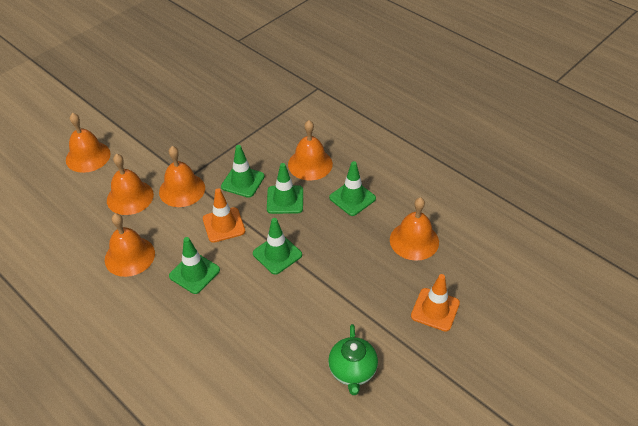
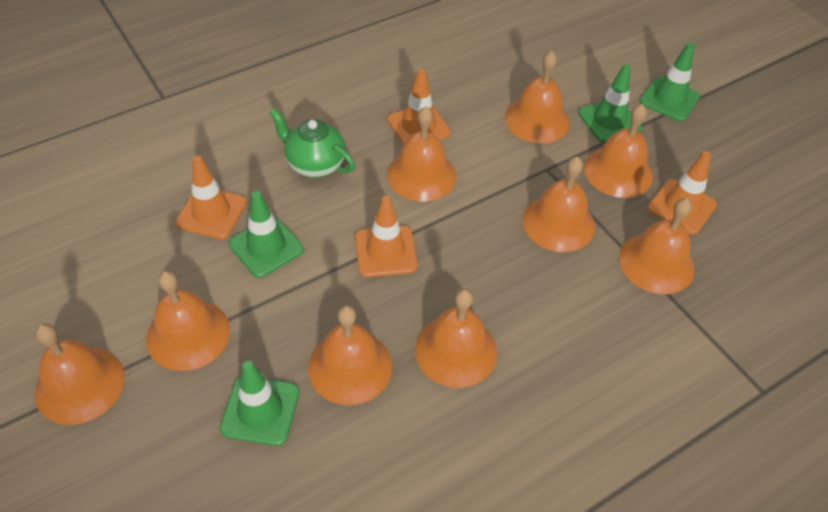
green traffic cone: [169,237,220,294] [221,145,265,198] [253,218,302,275] [267,163,303,214] [329,161,376,216] = 5 -> [220,361,299,446] [229,191,304,278] [578,64,642,142] [640,43,700,121] = 4
orange bell: [66,113,111,173] [105,213,155,277] [107,154,154,215] [159,146,205,207] [288,120,333,181] [390,197,439,261] = 6 -> [35,323,124,425] [146,271,230,371] [308,305,392,405] [387,107,457,202] [415,289,497,388] [505,51,570,143] [522,156,595,252] [584,104,653,198] [619,198,695,294] = 9
orange traffic cone: [203,189,245,243] [411,274,460,332] = 2 -> [175,156,247,239] [355,196,418,277] [387,69,451,145] [648,151,717,235] = 4

